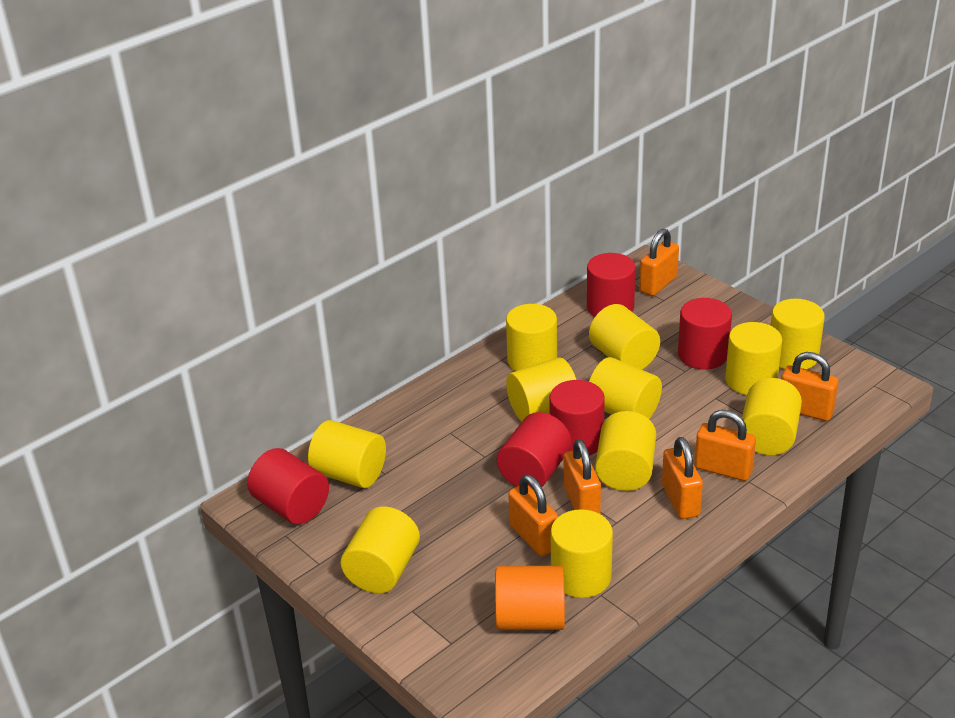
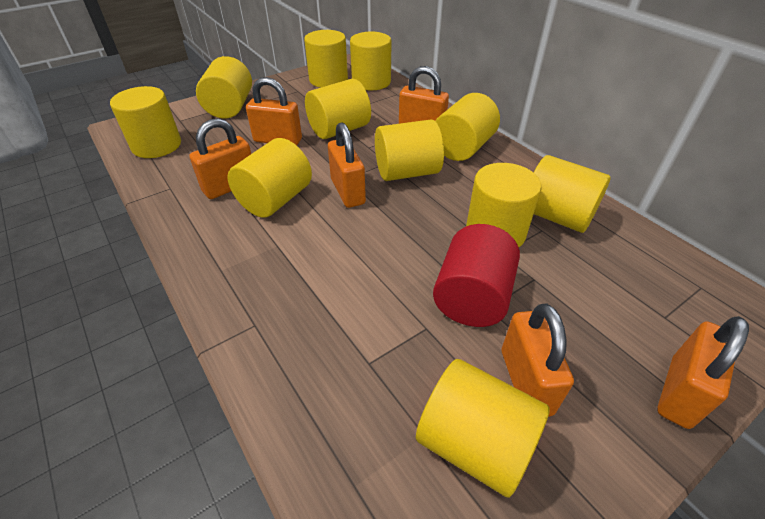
orange cylinder: [495,566,565,630] = 1 -> none = 0
red cylinder: [247,448,329,524] [497,412,572,489] [549,380,605,456] [587,253,636,317] [678,298,732,370] = 5 -> [433,224,520,327] = 1

